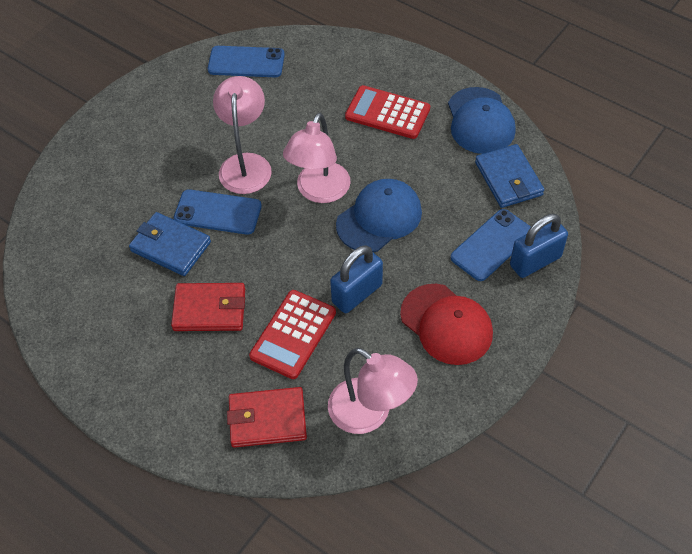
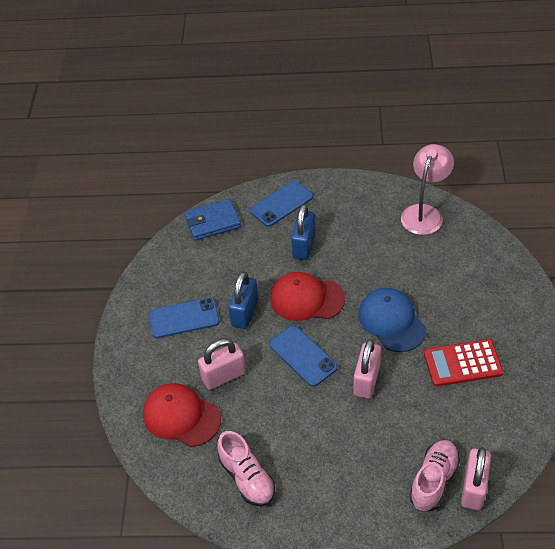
blue cap: [336,179,422,252] [448,87,516,154] = 2 -> [358,288,426,352] = 1
blue wallet: [129,212,211,276] [475,144,544,208] = 2 -> [185,199,241,241] = 1
pink lamp: [213,76,272,194] [283,113,351,203] [328,348,418,434] = 3 -> [401,144,454,235] = 1
pink padlock: none = 0 -> [198,339,246,390] [353,339,381,399] [461,447,491,510] = 3
pink shoe: none = 0 -> [217,431,275,507] [409,440,460,511] = 2
red calculator: [249,290,336,379] [345,85,430,139] = 2 -> [424,339,503,387] = 1
red cap: [400,284,493,365] = 1 -> [143,383,221,447] [270,272,345,321] = 2
red wallet: [171,283,245,331] [227,387,307,448] = 2 -> none = 0

